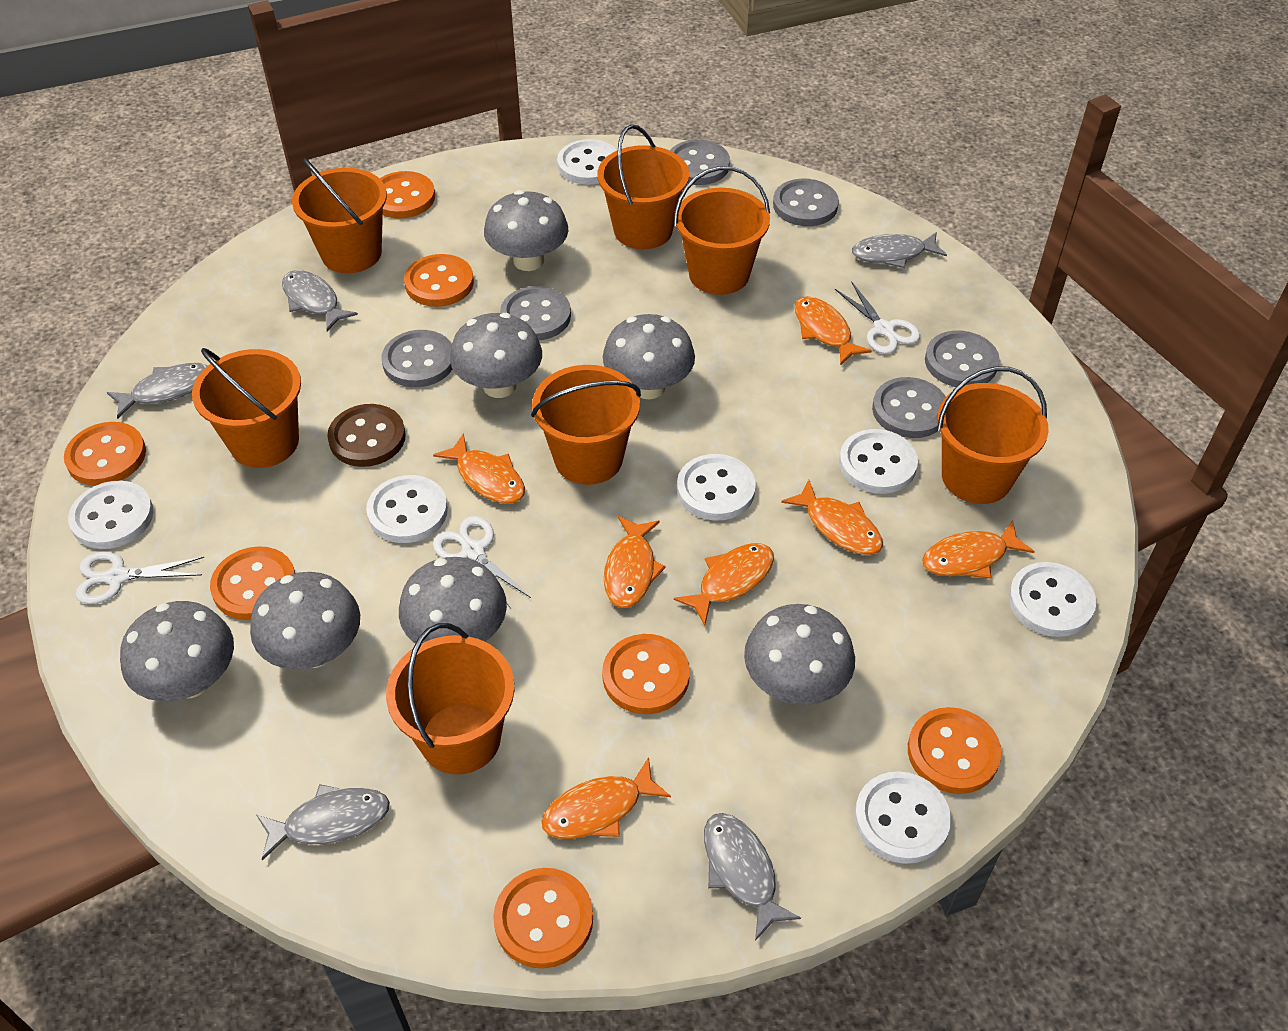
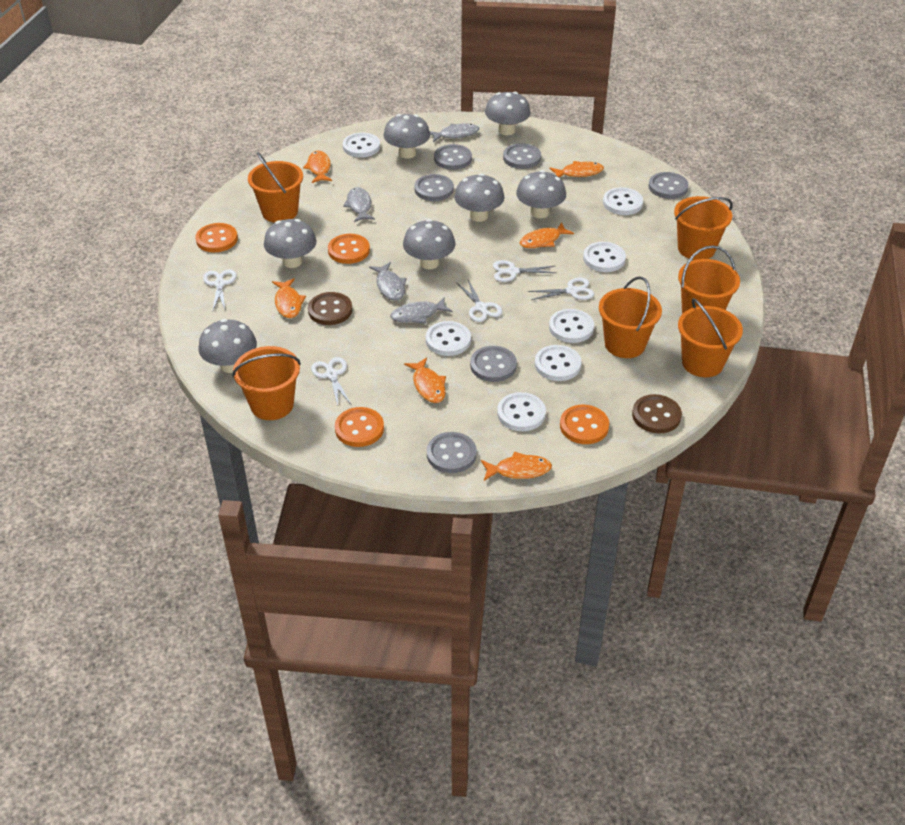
brown button: [327,404,406,467] = 1 -> [308,292,352,325] [632,394,682,434] = 2
grey fish: [107,363,208,419] [257,784,390,860] [282,270,358,331] [704,813,801,941] [852,232,947,268] = 5 -> [343,187,375,222] [369,262,407,301] [390,298,452,324] [430,123,479,142] = 4
orange bucket: [192,348,301,468] [292,158,387,273] [386,623,515,775] [531,365,641,485] [597,124,689,249] [674,166,770,295] [937,366,1049,504] = 7 -> [232,346,301,420] [248,153,303,222] [599,277,662,358] [674,196,733,260] [678,245,740,314] [678,298,743,377] = 6
orange button: [64,422,146,486] [210,546,295,620] [379,171,435,219] [404,254,474,307] [493,868,593,969] [602,634,690,714] [908,707,1001,794] = 7 -> [195,223,238,252] [328,234,370,264] [335,407,384,447] [560,405,609,444] = 4
orange fish: [433,433,525,504] [542,757,671,839] [604,516,666,608] [674,543,774,626] [781,480,883,555] [794,296,872,366] [922,520,1035,579] = 7 -> [272,278,306,318] [303,151,332,183] [404,357,446,403] [481,452,552,481] [520,222,574,248] [550,161,604,177] = 6
white scissors: [76,552,204,604] [433,516,531,609] [835,281,920,354] = 3 -> [203,269,237,312] [311,357,351,406] [456,280,502,322] [493,260,556,282] [528,278,594,300] = 5

